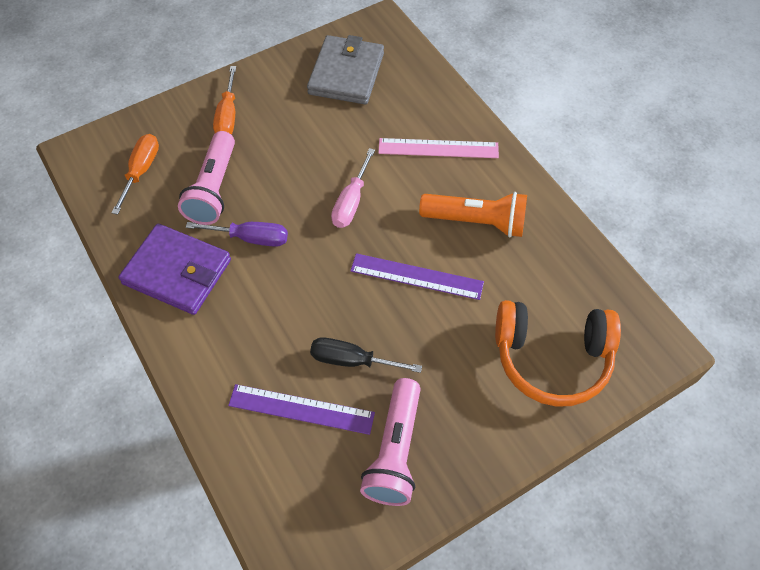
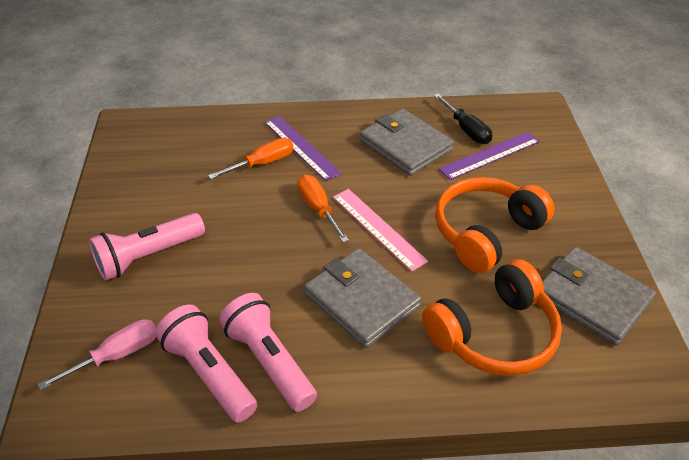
grey wallet: [307,35,384,104] = 1 -> [304,248,421,348] [360,109,454,176] [542,247,656,346] = 3
orange flashlight: [419,192,527,237] = 1 -> none = 0
orange headphones: [495,300,621,407] = 1 -> [422,259,562,376] [435,177,555,273] = 2
pink flashlight: [178,131,235,225] [360,378,421,506] = 2 -> [89,213,205,281] [155,305,257,423] [219,293,317,412] = 3
purple screwdriver: [186,222,288,247] = 1 -> none = 0
purple wallet: [118,224,231,315] = 1 -> none = 0

